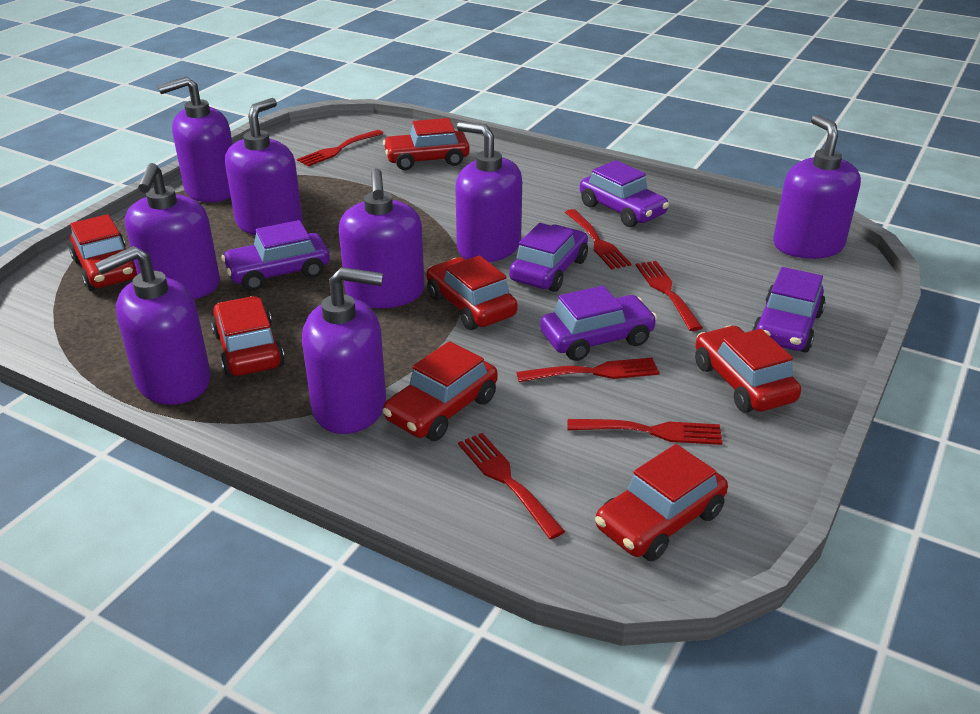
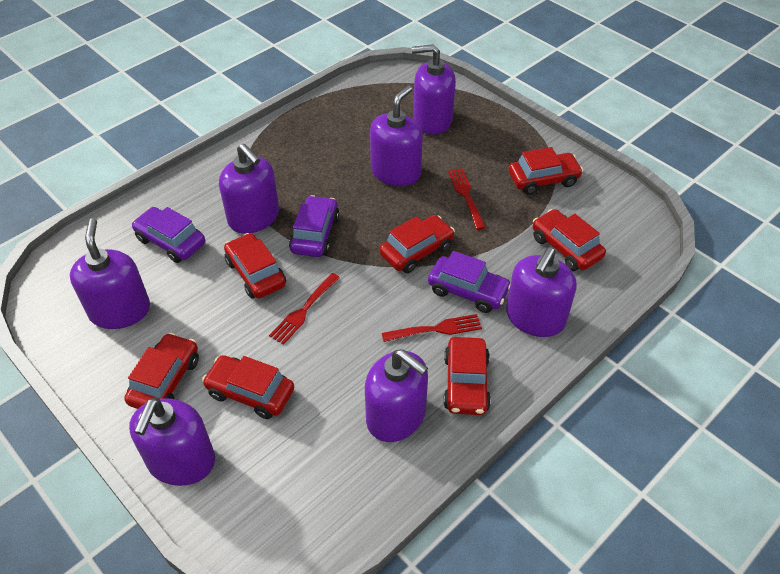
purple car: [221,220,330,291] [509,223,588,292] [540,286,657,361] [580,160,669,227] [752,267,826,352] = 5 -> [132,207,205,263] [289,195,339,257] [428,251,511,313] = 3
purple soap dispenser: [95,246,211,405] [125,163,220,299] [158,76,233,202] [225,98,303,235] [302,267,386,434] [339,168,425,308] [455,122,522,262] [773,115,861,259] = 8 -> [70,218,150,329] [129,398,215,486] [219,144,279,234] [365,349,428,442] [370,86,423,186] [412,44,456,135] [506,247,577,337] = 7
red fork: [297,130,384,166] [458,433,565,539] [517,357,660,382] [565,209,631,270] [567,419,723,445] [636,261,703,331] = 6 -> [269,273,340,345] [382,314,482,342] [448,168,486,230] = 3

